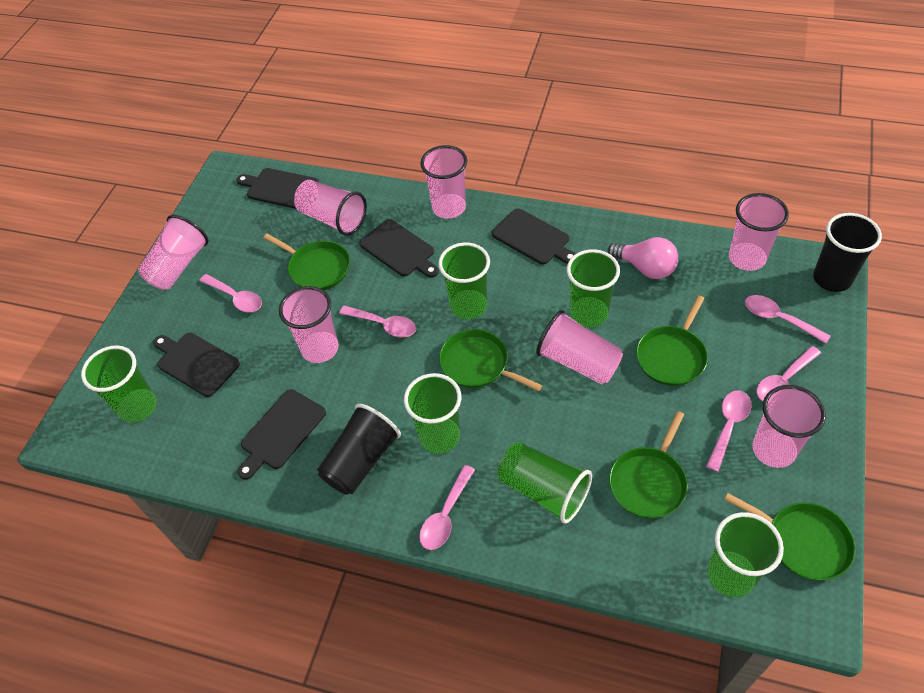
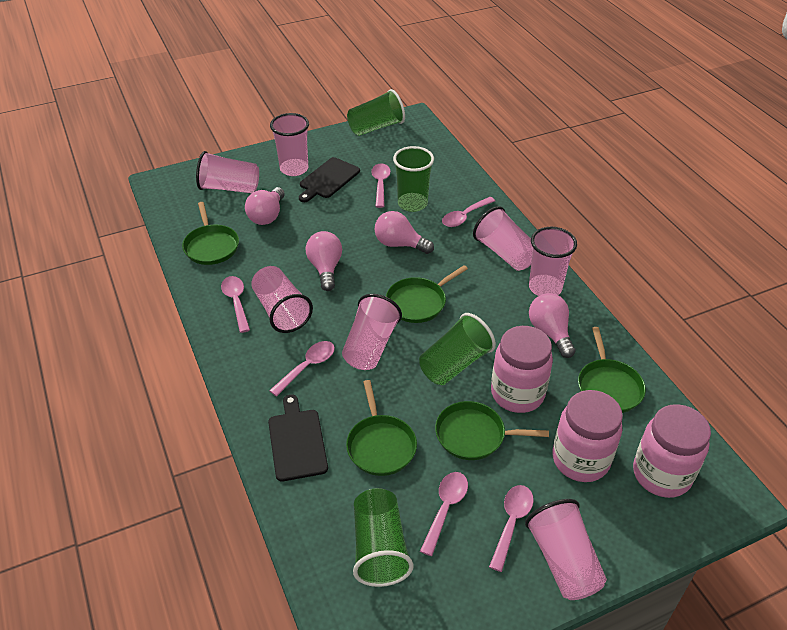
black cup: [317,404,401,495] [813,213,882,292] = 2 -> none = 0
black cutting board: [153,333,240,397] [236,168,319,209] [237,389,326,480] [359,219,439,278] [492,208,576,265] = 5 -> [268,394,328,482] [299,157,360,202] = 2
green cup: [81,346,157,423] [404,373,461,454] [438,243,490,319] [498,442,592,524] [567,249,620,327] [707,512,784,597] = 6 -> [347,89,405,136] [353,488,413,587] [393,146,434,212] [419,313,496,385] = 4
pink jar: none = 0 -> [491,326,553,413] [552,390,623,482] [633,404,711,498] = 3
pink light bulb: [607,237,678,279] = 1 -> [245,187,285,225] [306,231,342,291] [375,211,434,254] [529,293,576,358] = 4

